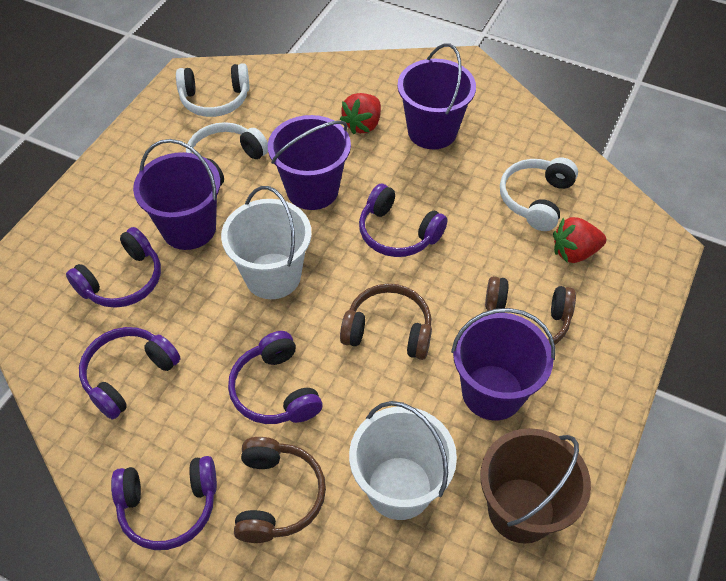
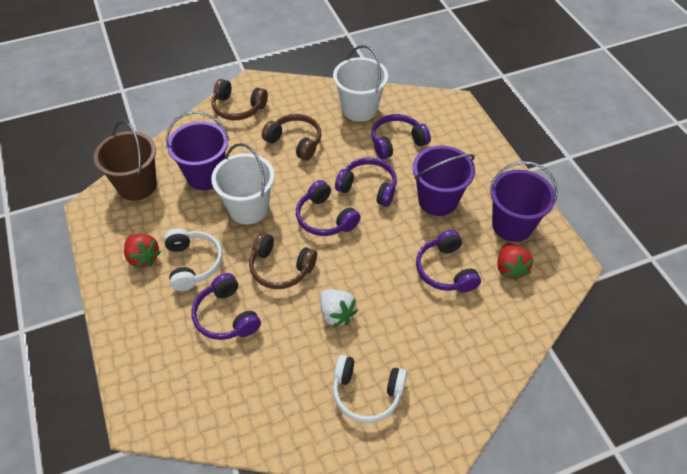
purple bucket: [133,139,221,250] [268,115,351,210] [397,43,476,149] [451,308,555,420] = 4 -> [166,111,229,190] [413,145,475,216] [490,161,558,242] = 3
white headphones: [176,63,250,117] [186,122,268,186] [500,157,578,231] = 3 -> [164,228,223,291] [333,355,407,423] = 2
white strawberry: none = 0 -> [320,290,358,328] = 1

